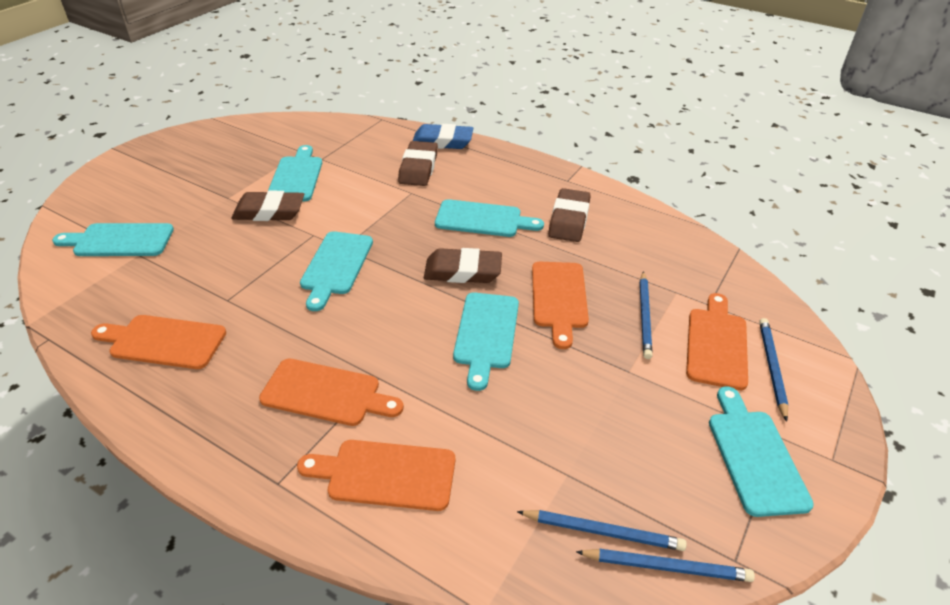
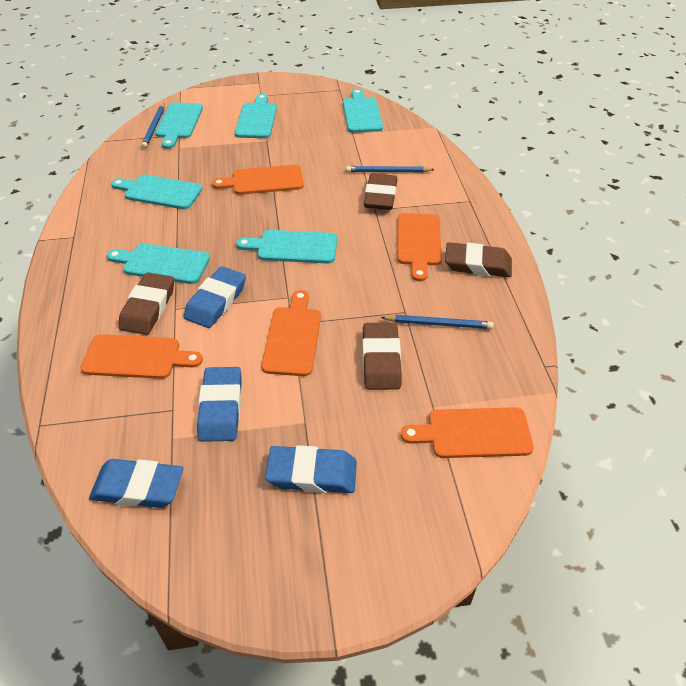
blue eraser: [413,124,473,149] = 1 -> [89,459,183,508] [184,266,246,328] [197,367,242,442] [265,445,357,493] = 4
blue pencil: [517,510,687,551] [576,549,755,582] [640,272,652,359] [759,318,789,422] = 4 -> [141,103,165,148] [346,166,435,172] [380,315,494,329] = 3

